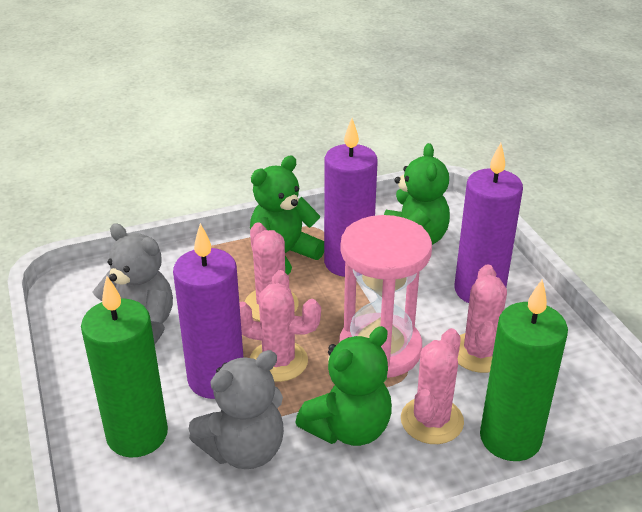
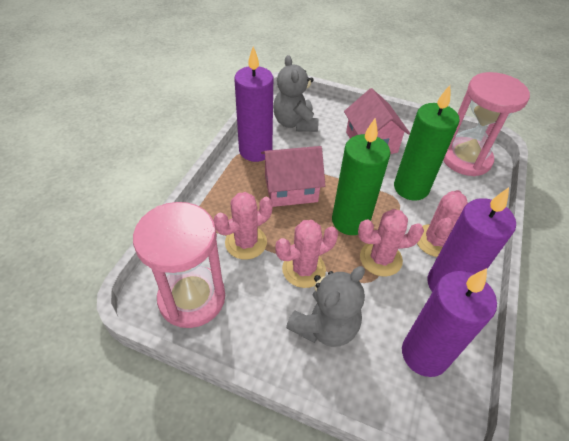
green teddy bear: [250,156,324,275] [295,326,392,446] [384,143,450,245] = 3 -> none = 0
pink hourglass: [339,215,432,378] = 1 -> [133,202,225,328] [443,72,530,176] = 2
pink house: none = 0 -> [261,146,325,207] [344,88,410,154] = 2

